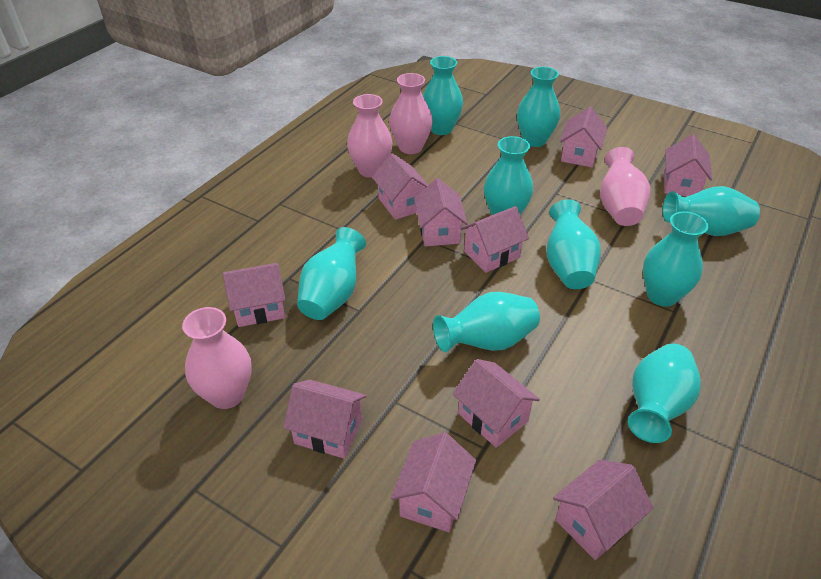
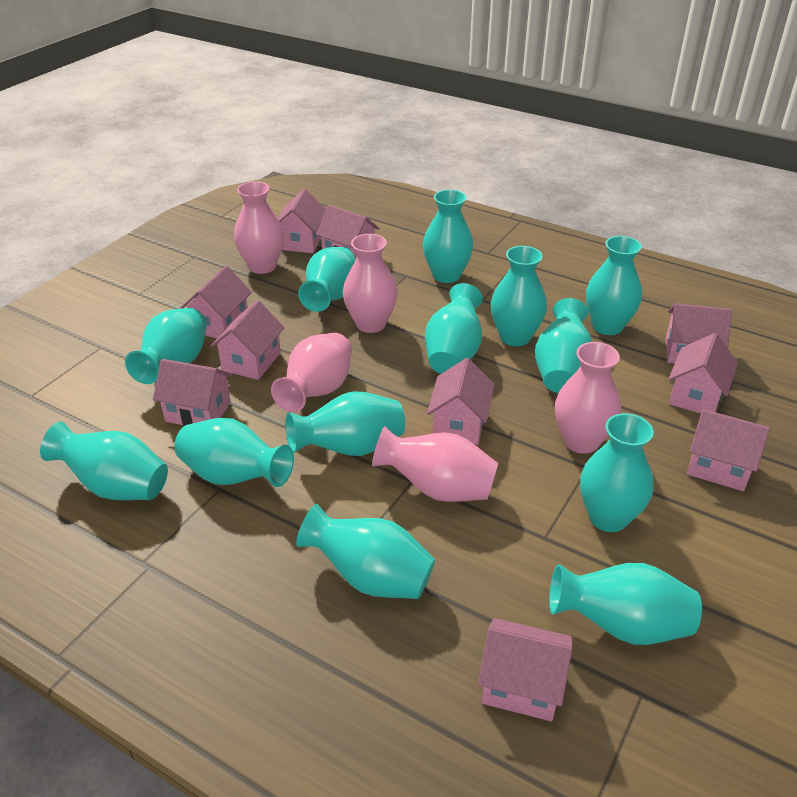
pink vase: [182,307,252,409] [347,94,393,178] [389,73,433,154] [600,147,650,226] = 4 -> [234,181,284,274] [271,333,352,412] [343,234,398,333] [372,426,498,502] [555,342,621,454] = 5
turquoise vase: [297,227,366,320] [423,56,463,135] [433,292,540,352] [484,136,533,215] [517,67,560,147] [546,199,601,289] [628,344,701,443] [643,211,709,306] [662,186,760,236] = 9 -> [40,421,168,500] [125,308,207,384] [175,418,294,487] [285,392,405,456] [296,504,435,599] [298,247,356,312] [423,190,474,283] [425,283,483,374] [490,246,547,346] [535,298,593,393] [549,563,702,645] [580,413,654,532] [586,236,642,335] = 13

